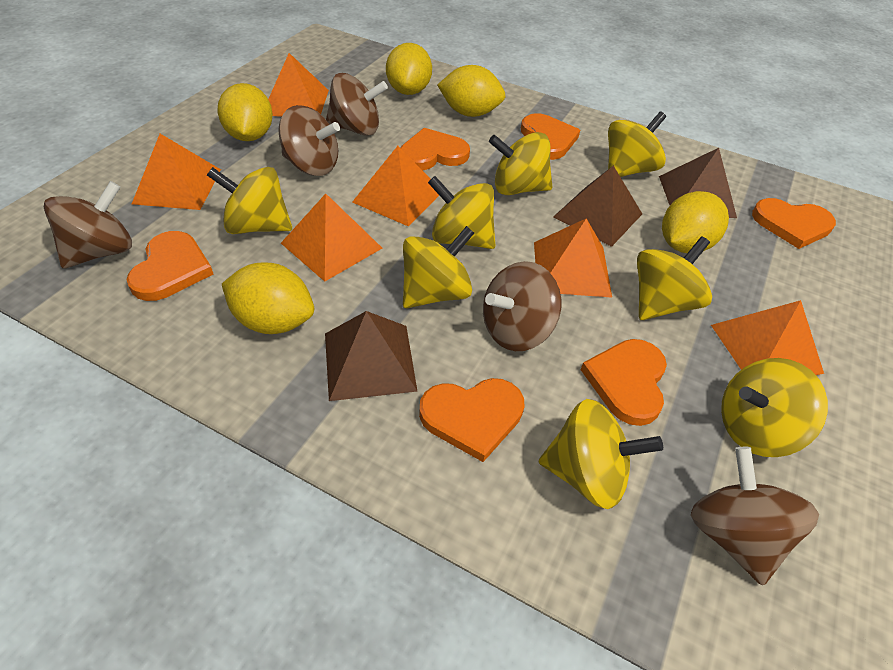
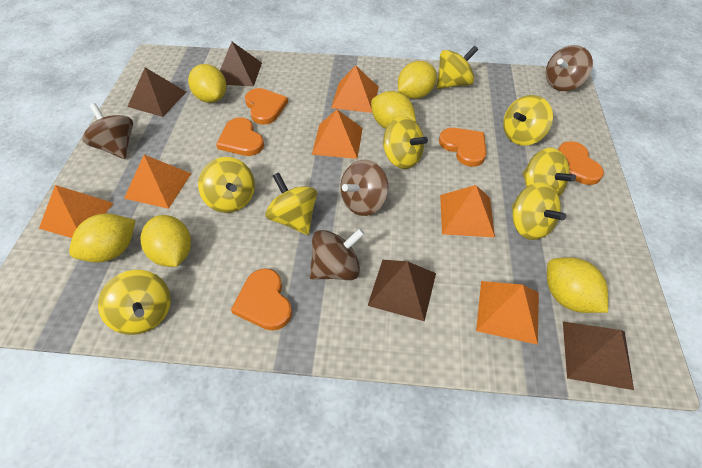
brown pyramid: [325,311,418,401] [553,166,642,247] [659,148,737,218] = 3 -> [127,67,186,117] [220,42,262,87] [368,260,436,321] [563,321,634,390] = 4
brown spinning top: [44,181,132,268] [278,105,340,176] [326,73,388,136] [483,261,561,351] [691,447,819,586] = 5 -> [82,103,133,159] [310,228,365,280] [340,160,388,216] [546,45,593,91] = 4
orange heart: [126,231,214,301] [401,128,470,170] [419,378,525,462] [521,113,580,160] [581,339,667,426] [752,198,836,249] = 6 -> [216,117,264,156] [231,268,292,331] [245,88,288,125] [439,128,486,167] [558,141,604,185] = 5
yellow lemon: [217,83,273,141] [222,263,314,334] [386,43,432,95] [437,65,506,117] [662,191,729,253] = 5 -> [69,213,135,263] [141,215,191,267] [188,64,226,103] [371,91,416,129] [398,61,437,99] [547,258,608,313] = 6

